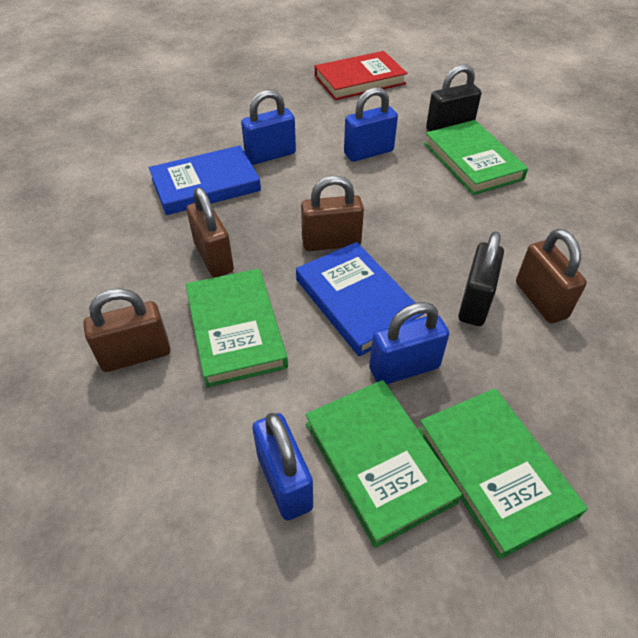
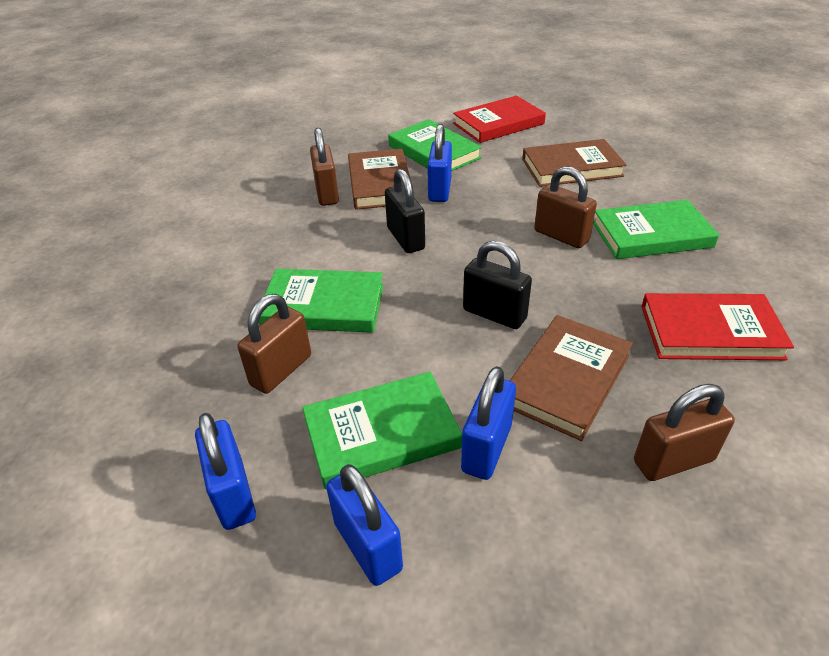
blue book: [149,145,261,215] [296,242,425,356] = 2 -> none = 0
brown book: none = 0 -> [348,149,414,210] [510,315,633,441] [522,139,627,187] = 3
red book: [315,51,407,100] = 1 -> [453,96,546,143] [641,293,794,360] = 2

